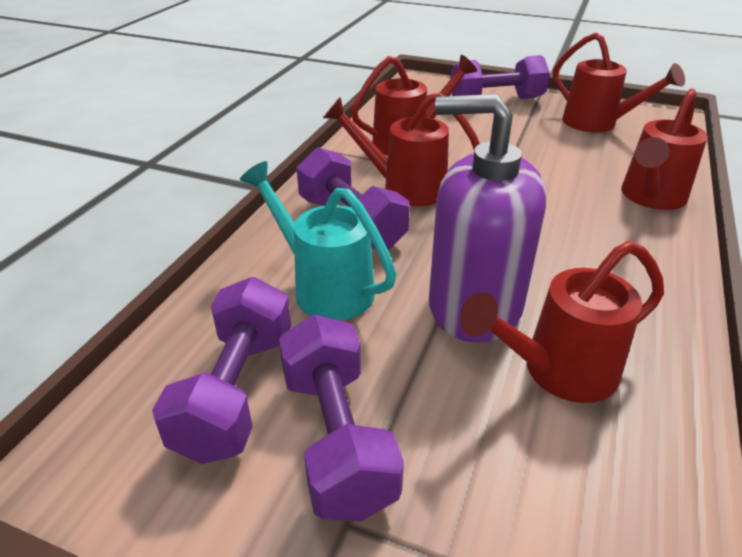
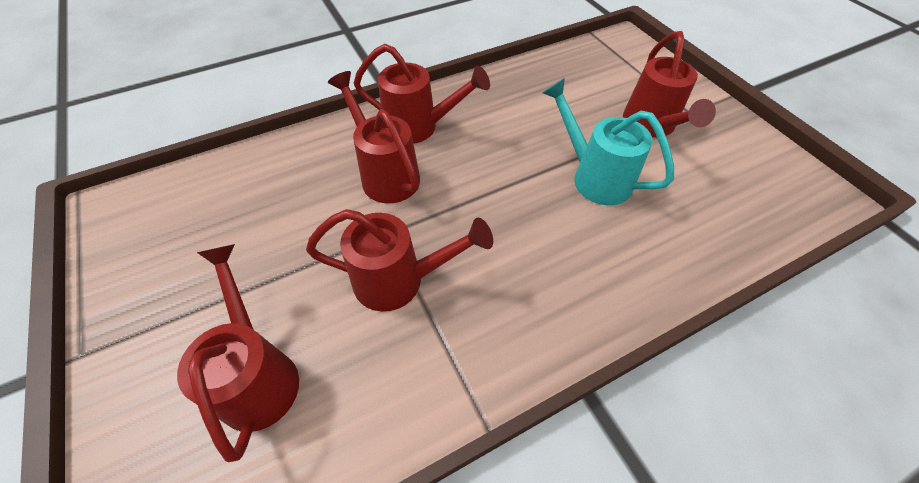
purple dumbbell: [152,277,291,464] [279,314,404,521] [297,147,410,250] [450,55,550,99] = 4 -> none = 0
purple soap dispenser: [429,94,546,343] = 1 -> none = 0

